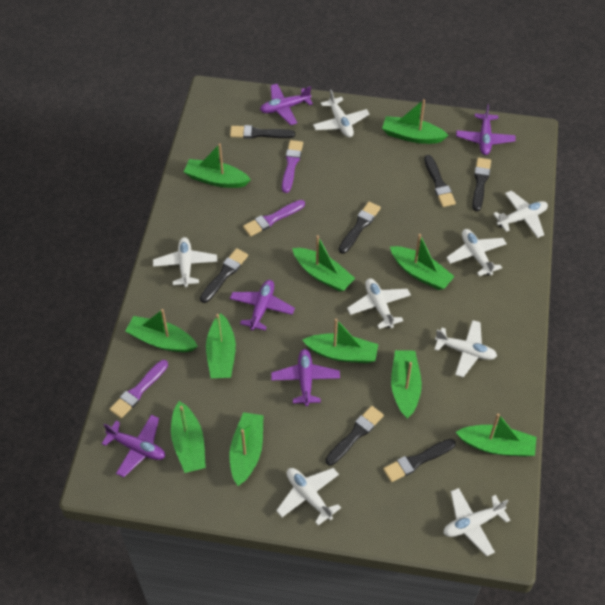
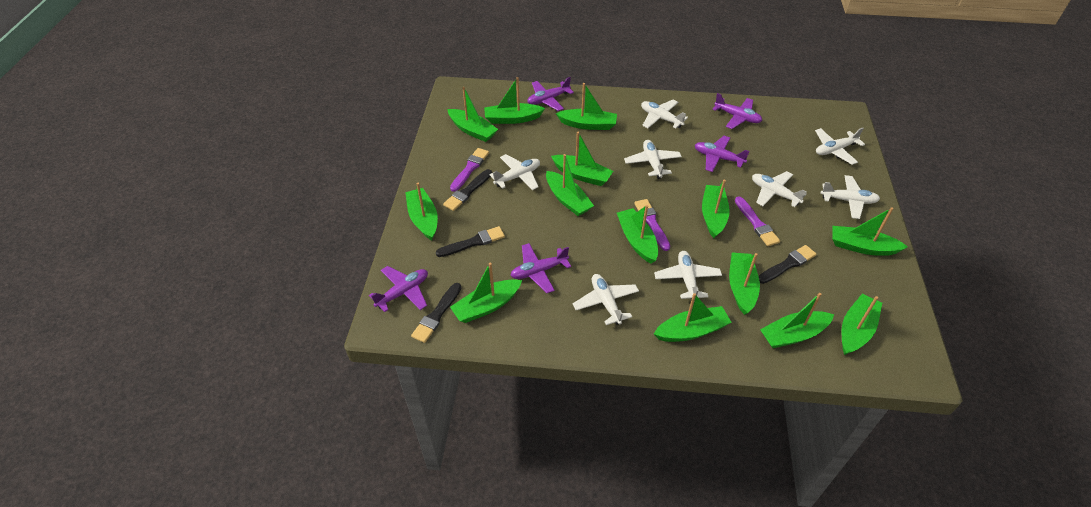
black brush: [200,248,248,303] [230,125,295,139] [325,406,384,466] [339,202,381,254] [383,439,456,482] [424,155,456,207] [472,157,491,211] = 7 -> [411,283,461,343] [436,226,505,257] [443,169,492,211] [759,245,817,284] = 4
green boat: [125,309,198,352] [171,401,206,473] [184,144,251,188] [206,313,236,378] [229,412,264,486] [292,235,355,292] [302,319,378,363] [382,99,449,144] [390,234,455,290] [391,350,422,419] [456,413,536,457] = 11 -> [405,183,438,240] [448,87,498,142] [450,262,522,323] [484,77,545,124] [546,154,594,216] [551,132,613,186] [556,83,617,130] [617,205,658,264] [654,293,732,342] [702,179,730,238] [729,252,760,315] [760,293,834,348] [832,207,908,256] [842,294,882,355] = 14

